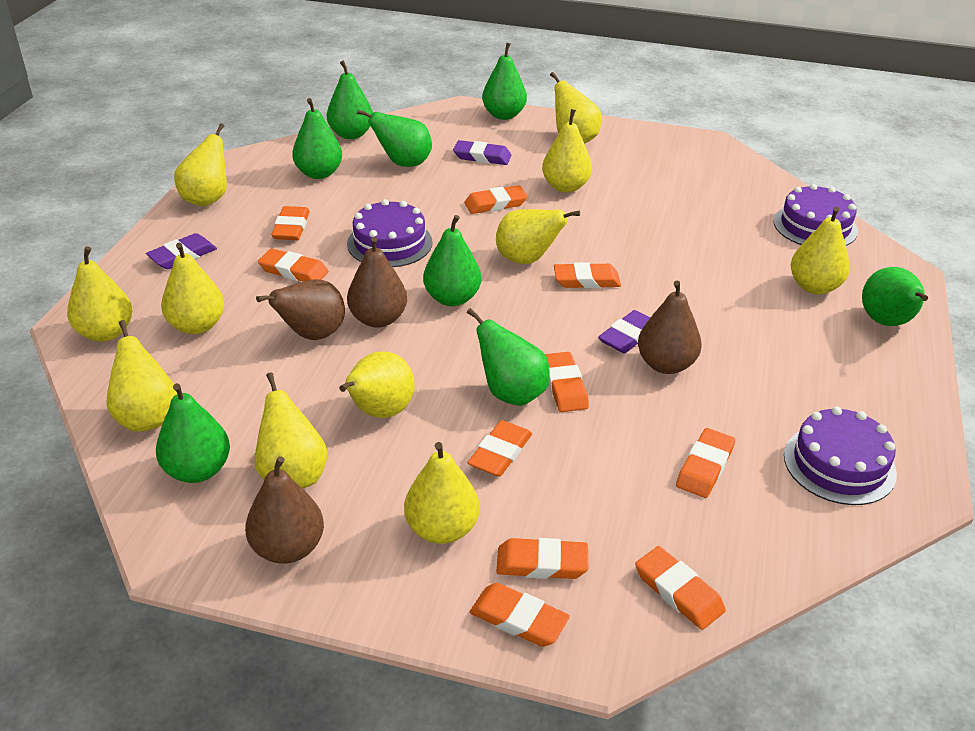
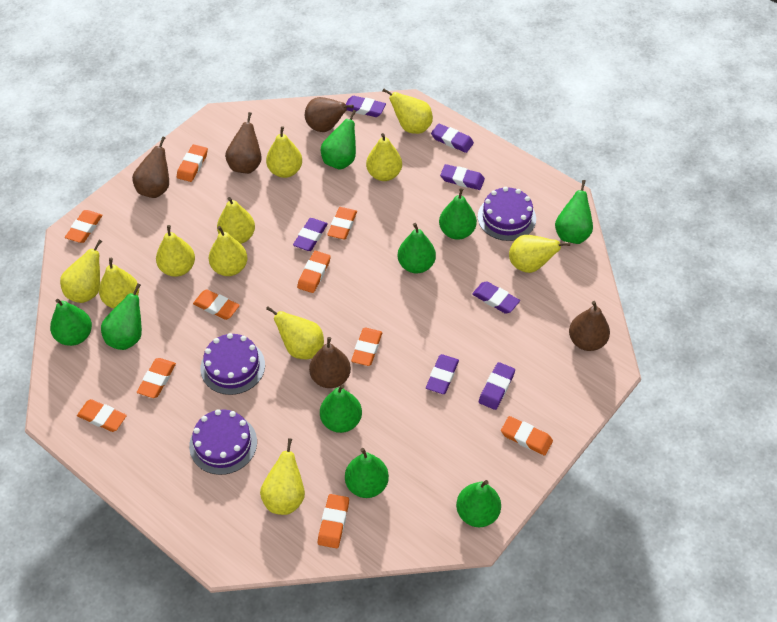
brown pear: [245,456,324,564] [256,279,345,340] [347,237,407,328] [638,281,702,374] = 4 -> [132,136,169,198] [225,112,262,174] [305,97,354,132] [309,337,351,388] [569,301,610,351] = 5
green pear: [156,383,230,483] [292,98,342,179] [327,60,373,139] [357,110,432,167] [423,215,481,306] [467,308,550,406] [482,43,527,120] [862,267,928,326] = 8 -> [50,299,92,346] [101,283,142,350] [320,384,362,433] [321,110,356,170] [345,448,389,498] [397,223,436,273] [439,188,477,240] [456,480,501,527] [555,180,593,244] = 9
purple eraser: [146,233,217,269] [453,140,511,165] [598,310,650,353] = 3 -> [293,218,328,251] [346,96,386,117] [426,354,459,394] [431,124,474,153] [440,164,485,190] [472,281,520,314] [479,362,515,410] = 7

